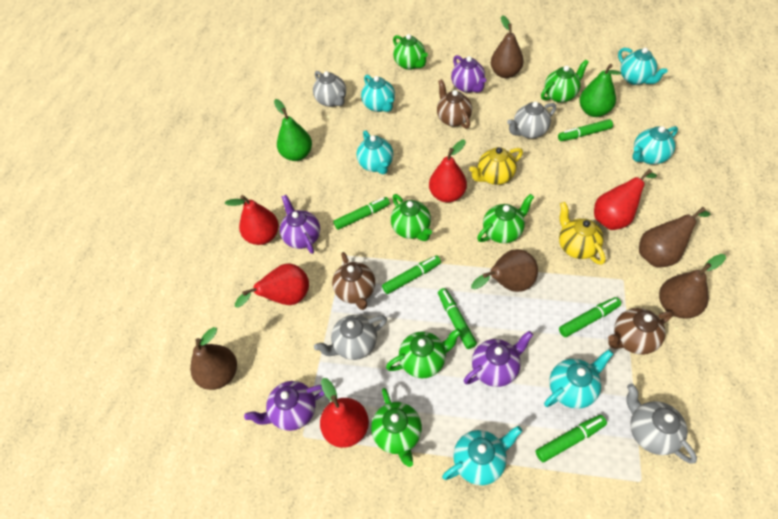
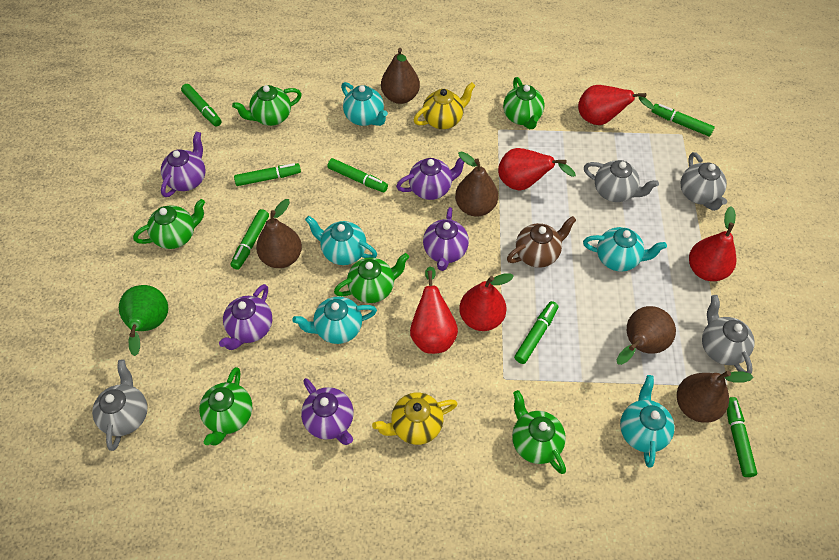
brown teapot: [332,252,375,310] [437,79,472,129] [608,308,673,355] = 3 -> [507,216,576,268] = 1
green marker: [333,197,390,230] [382,255,441,294] [438,288,477,349] [536,415,607,462] [558,119,613,141] [559,297,621,337] = 6 -> [181,84,222,126] [230,209,269,270] [234,163,301,186] [328,158,388,193] [514,301,558,364] [652,104,715,136] [727,397,757,477] = 7
green pear: [274,99,312,161] [580,64,621,117] = 2 -> [119,285,168,356] = 1
purple teapot: [244,381,325,431] [280,195,320,254] [451,55,486,93] [463,331,533,387] = 4 -> [161,132,205,197] [219,284,272,350] [301,378,354,445] [396,158,465,200] [423,207,469,271] = 5
turquoise teapot: [357,130,393,174] [361,75,395,112] [442,426,522,485] [544,349,613,409] [618,48,668,85] [632,126,678,164] = 6 -> [293,296,377,344] [305,216,377,265] [341,82,388,126] [583,227,667,272] [620,375,674,468] = 5

